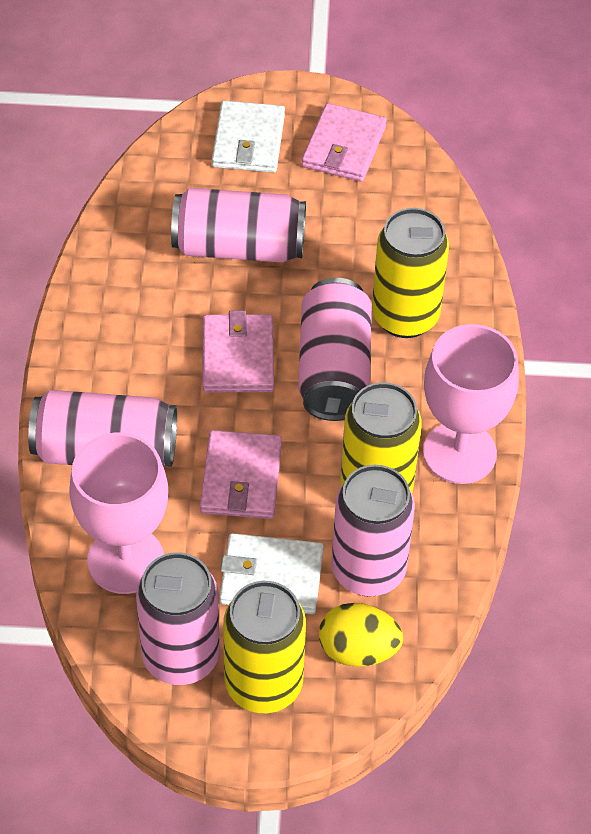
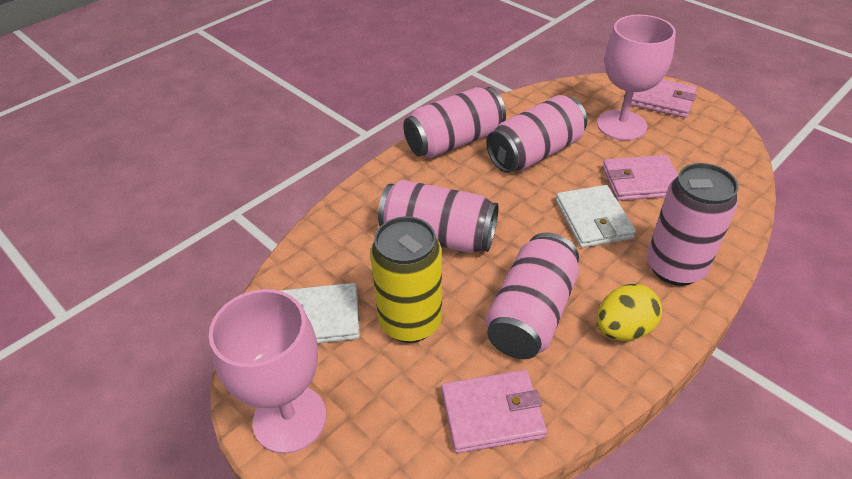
yellow can: [223,581,306,713] [340,382,422,493] [372,208,449,338] = 3 -> [370,217,442,343] = 1

